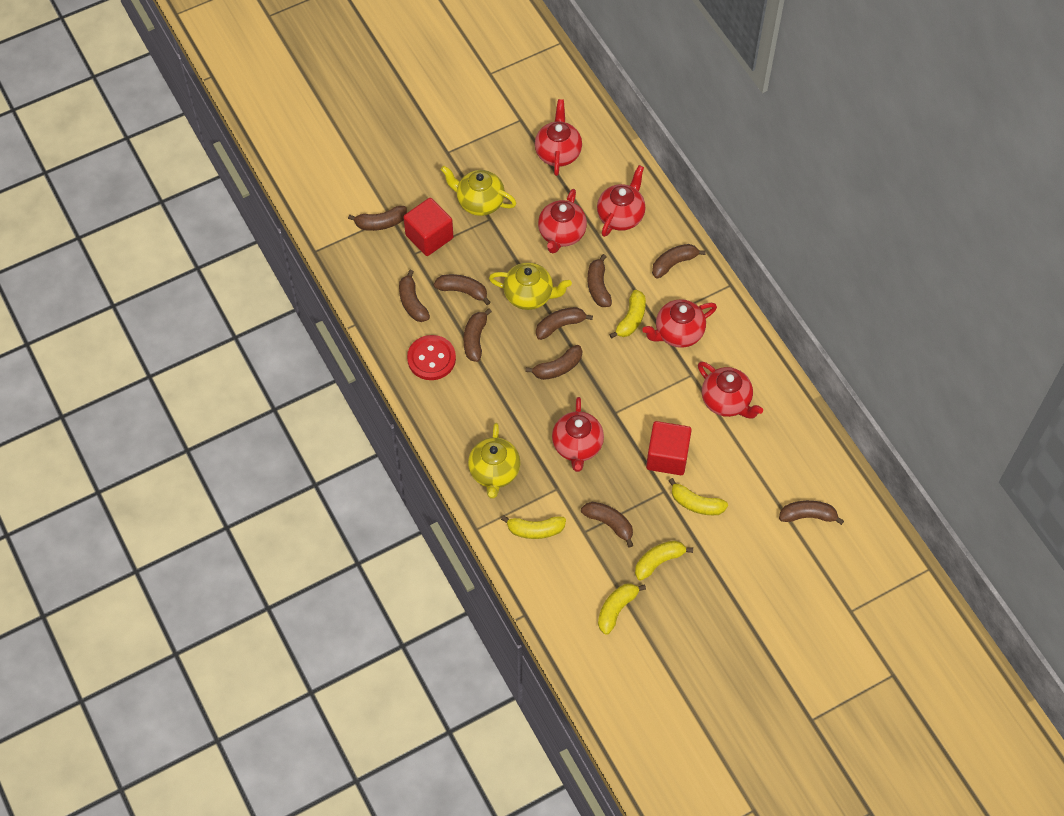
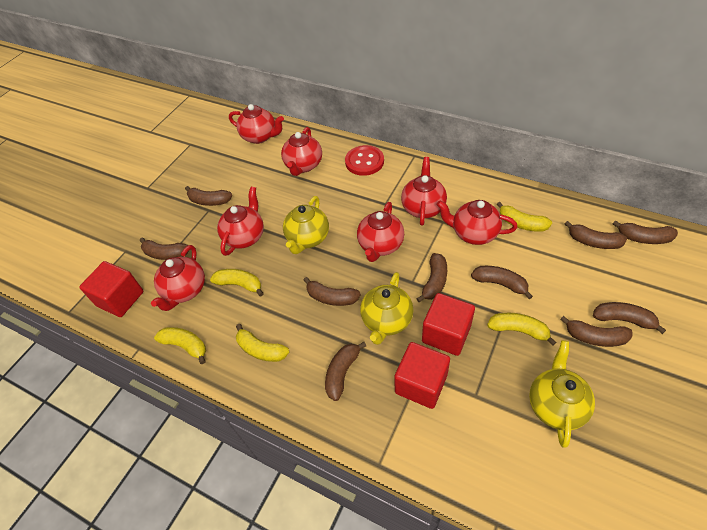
red cube: [403,198,454,256] [646,421,692,475] = 2 -> [79,261,143,317] [394,342,450,409] [422,293,475,356] = 3
red teapot: [535,99,582,176] [538,189,587,253] [552,397,604,472] [597,165,646,237] [642,299,717,348] [698,362,763,418] = 6 -> [151,245,205,311] [217,187,264,256] [229,104,284,144] [281,127,322,176] [357,202,404,262] [401,157,447,226] [436,200,517,245] = 7

